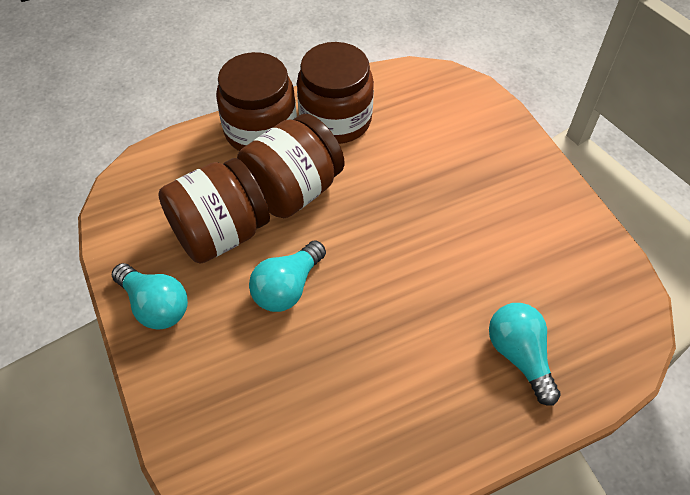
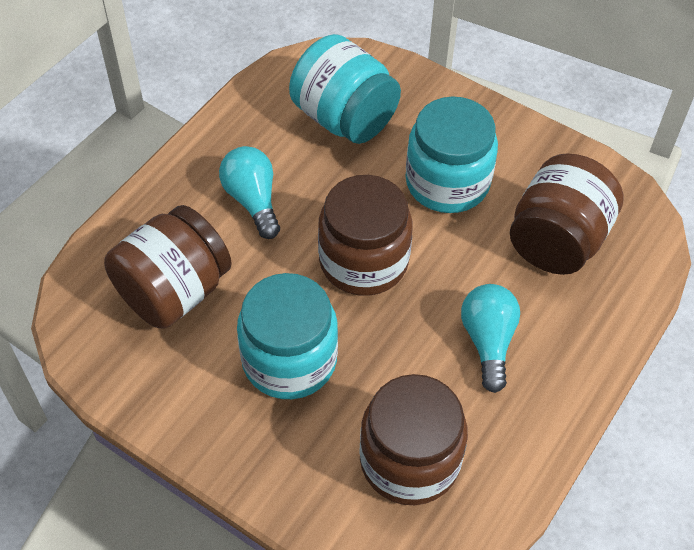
turquoise jar: none = 0 -> [237,273,338,399] [289,34,401,144] [405,96,498,213] = 3
turquoise light bulb: [112,263,188,330] [249,241,326,312] [489,303,561,406] = 3 -> [219,146,280,239] [461,284,520,393] = 2

